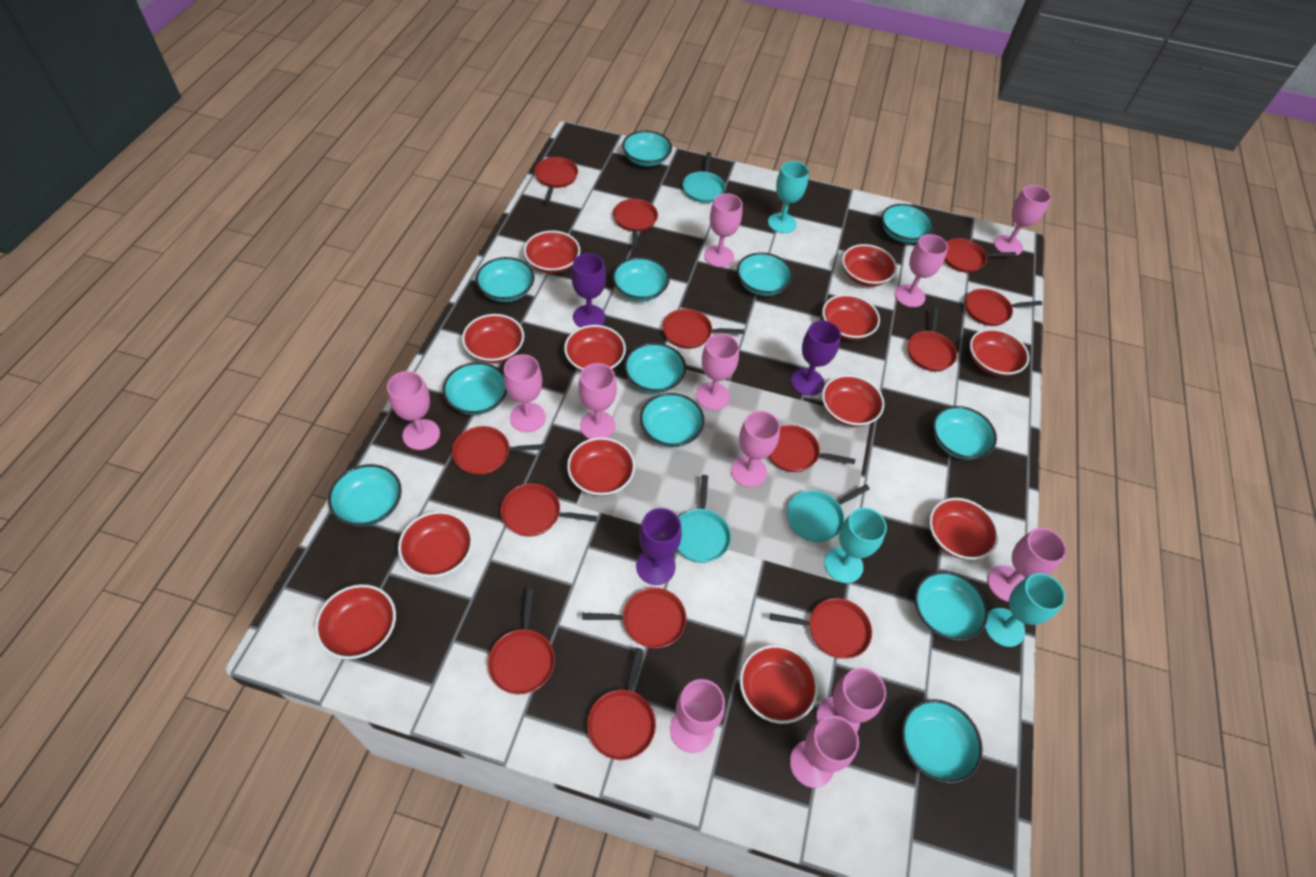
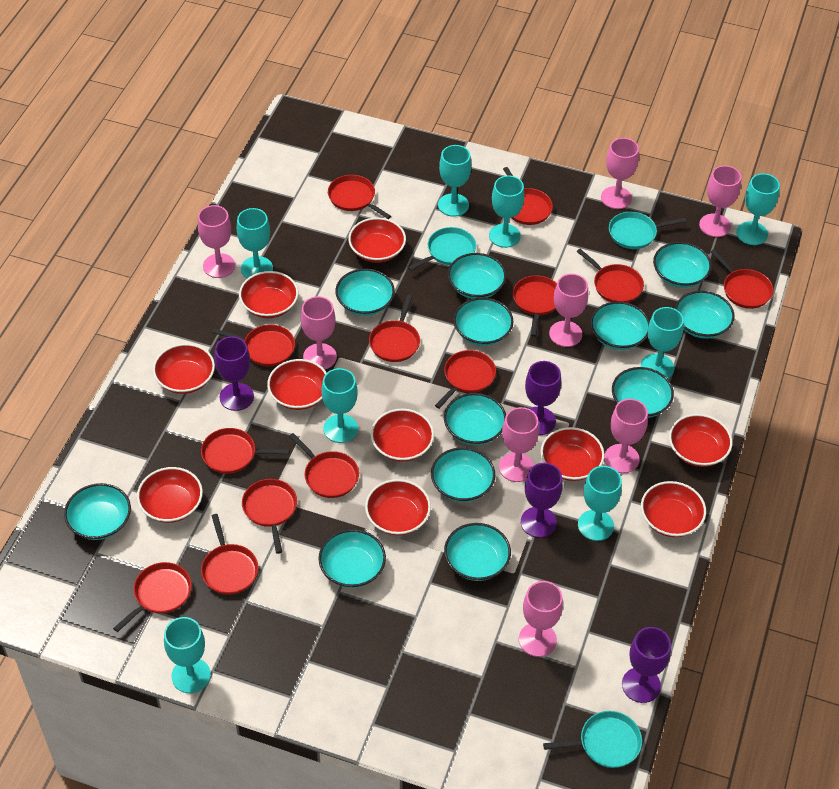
pink goblet: [387,371,440,450] [504,354,546,432] [579,363,617,439] [670,679,725,753] [696,334,739,410] [704,193,743,267] [731,411,780,487] [790,716,859,788] [816,668,886,731] [895,234,948,307] [987,528,1066,602] [994,185,1051,255] = 12 -> [198,205,235,278] [301,296,337,370] [499,407,539,482] [519,581,563,657] [549,274,588,347] [601,138,639,209] [604,399,648,473] [699,165,741,237] = 8
purple goblet: [571,253,606,328] [636,508,682,585] [791,320,841,396] = 3 -> [214,336,254,411] [521,463,563,538] [525,361,561,435] [622,627,671,703] = 4
red bowl: [315,584,396,659] [398,511,473,578] [462,314,524,363] [524,231,580,274] [564,325,626,371] [567,437,635,496] [740,645,818,724] [822,294,880,340] [822,375,884,427] [842,244,897,287] [929,498,999,560] [970,329,1029,376] = 12 -> [137,467,203,523] [153,344,215,394] [239,271,298,318] [267,359,327,410] [348,218,406,263] [365,479,431,535] [371,409,434,462] [541,427,605,481] [641,481,706,537] [669,414,733,467] = 10
turquoise goblet: [768,161,809,233] [824,508,887,583] [985,573,1066,647] = 3 -> [164,617,211,693] [237,208,273,278] [322,368,358,443] [438,145,471,217] [489,176,524,248] [578,466,622,541] [641,307,684,379] [736,173,780,245] = 8

